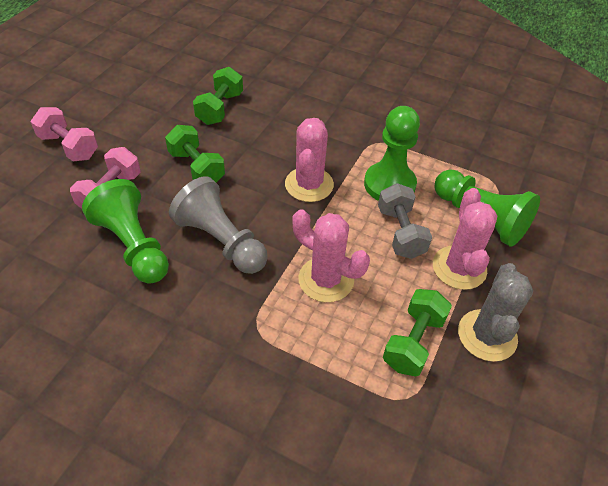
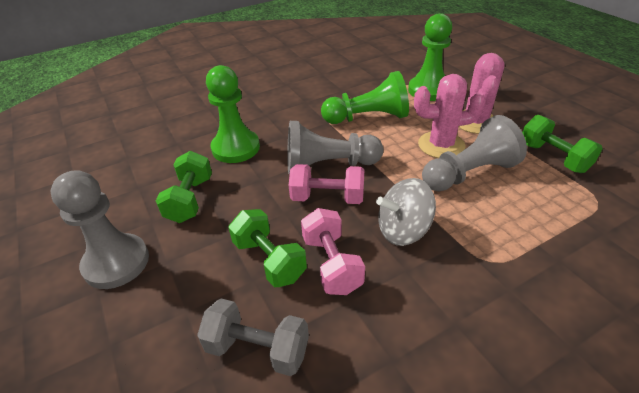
grey cactus: [458,263,533,362] = 1 -> none = 0
grey pawn: [169,176,268,274] = 1 -> [51,170,149,289] [287,121,383,174] [422,115,527,191] = 3
grey spinning top: none = 0 -> [376,178,436,246] = 1
pink cactus: [285,118,334,202] [292,209,370,302] [433,188,497,290] = 3 -> [414,74,486,158] [459,53,505,134] = 2

